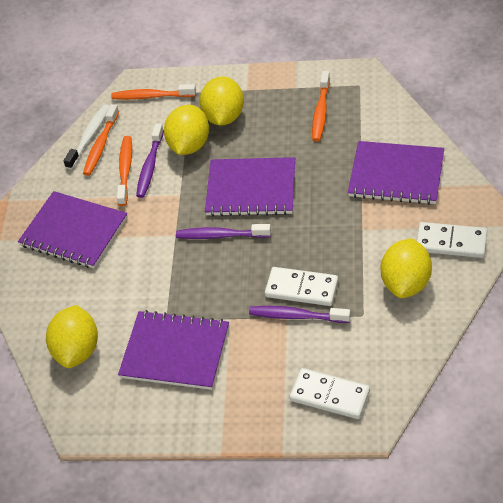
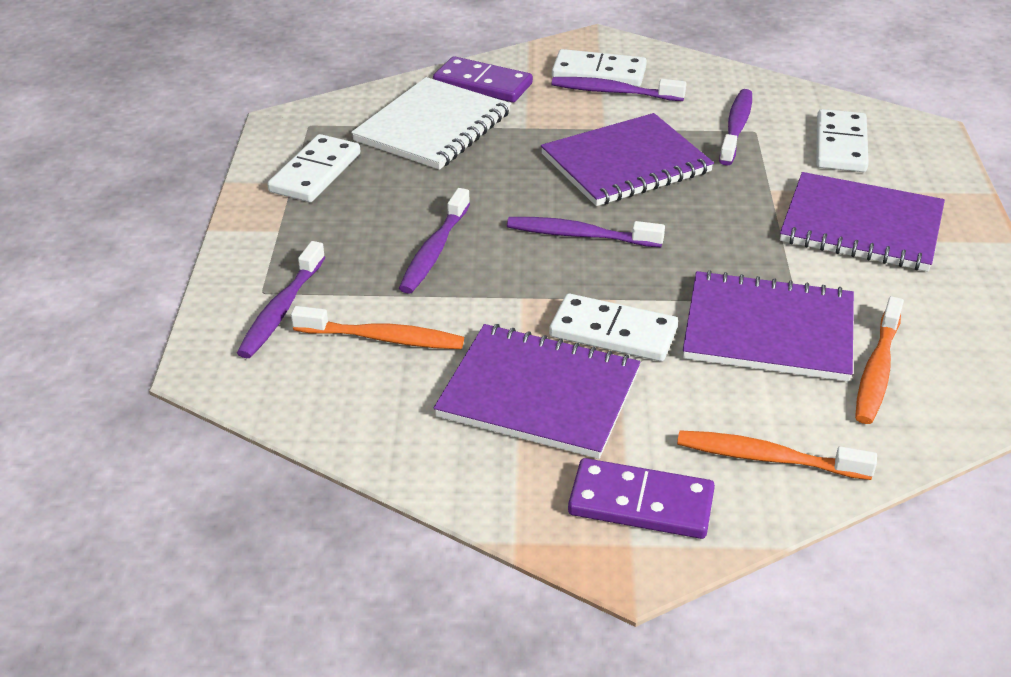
orange toothbrush: [83,104,119,176] [111,84,196,100] [117,136,132,206] [312,71,330,142] = 4 -> [291,306,464,349] [677,430,877,480] [855,296,904,424] = 3
purple domino: none = 0 -> [433,56,533,102] [568,458,715,539] = 2
purple toothbrush: [136,123,164,198] [176,224,271,239] [249,306,351,323] = 3 -> [237,241,325,358] [399,188,470,294] [507,217,665,247] [551,77,687,101] [719,89,752,166] = 5
white domino: [265,267,338,306] [290,368,370,419] [417,222,487,258] = 3 -> [268,134,360,202] [549,294,678,362] [552,49,647,87] [816,109,869,172] = 4
white notebook: none = 0 -> [351,77,511,170] = 1
white toothbrush: [63,104,110,170] = 1 -> none = 0
yellow lemon: [46,305,98,368] [164,105,209,155] [200,76,244,126] [380,238,432,298] = 4 -> none = 0

